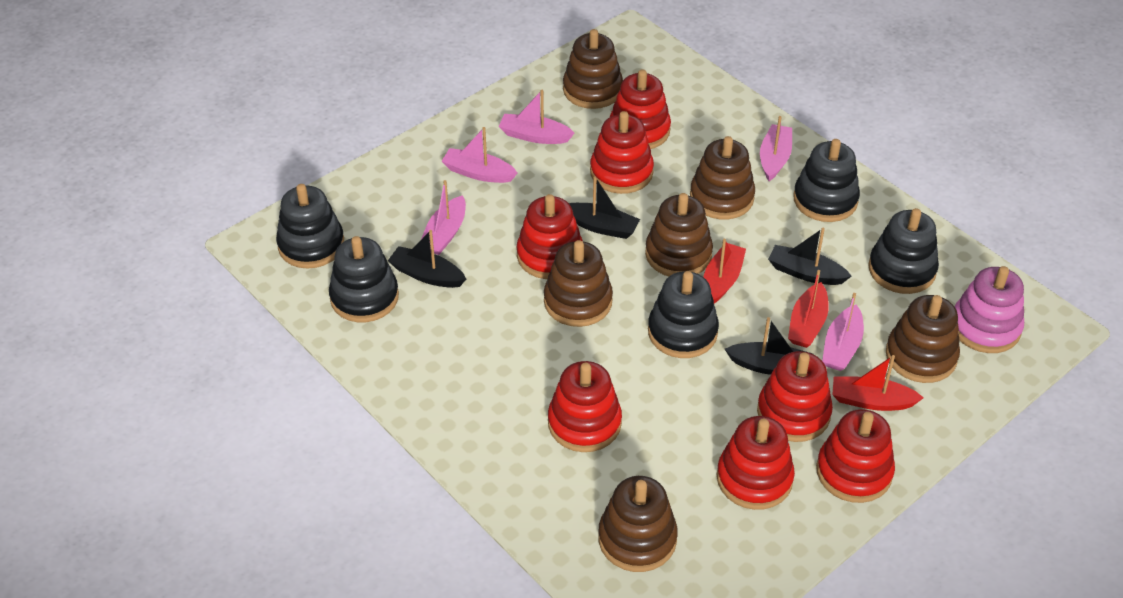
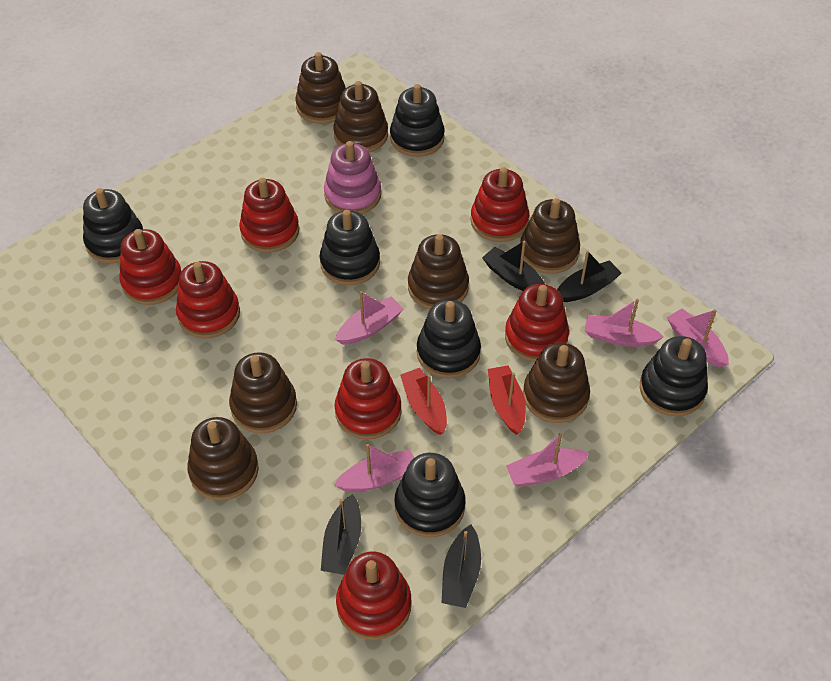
black stacking toy: [276,184,344,269] [329,236,399,322] [648,271,719,358] [793,139,860,222] [868,208,939,294] = 5 -> [83,188,143,263] [320,210,380,285] [390,84,445,157] [395,453,465,537] [417,299,481,378] [640,336,708,416] = 6
brown stacking toy: [544,240,613,327] [563,29,623,109] [598,476,678,572] [645,193,713,276] [690,136,755,219] [886,295,960,383] = 6 -> [187,417,259,501] [229,352,297,433] [295,52,345,124] [333,81,388,152] [408,234,469,309] [520,198,580,274] [523,343,590,423] = 7
red boat: [704,239,746,303] [788,270,829,348] [832,355,924,411] = 3 -> [400,368,447,435] [488,366,526,435] = 2

